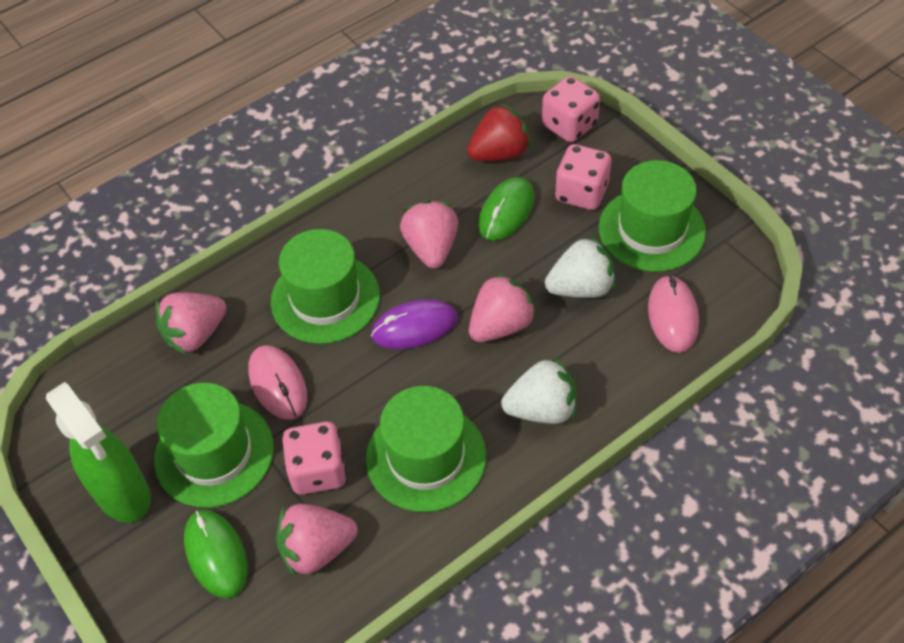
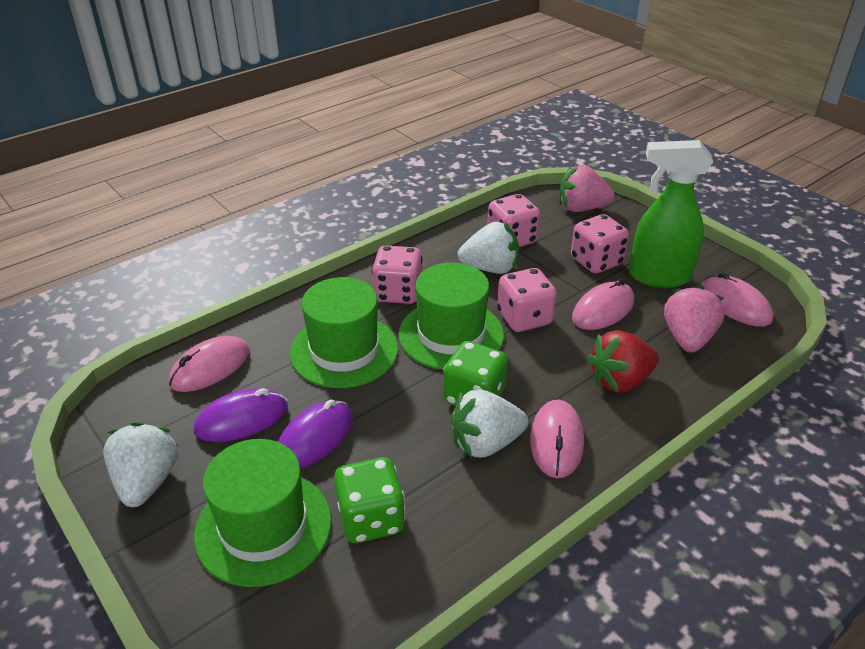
green dice: none = 0 -> [334,457,406,543] [443,341,508,406] = 2
green hat: [154,383,274,508] [271,229,380,344] [366,386,486,512] [599,160,706,272] = 4 -> [194,439,332,587] [290,277,398,388] [398,263,504,370] = 3
green mouse: [184,510,248,599] [479,177,535,241] = 2 -> none = 0
pink dice: [282,422,347,495] [542,76,600,142] [555,144,611,210] = 3 -> [372,245,422,304] [488,194,540,247] [497,268,557,332] [571,214,629,273] = 4
pink mouse: [248,345,307,420] [648,275,699,353] = 2 -> [169,336,249,392] [530,400,584,478] [572,279,634,330] [702,272,773,327] = 4
pink strawberry: [155,292,227,354] [276,504,358,576] [400,200,458,269] [469,273,537,342] = 4 -> [559,165,614,212] [664,285,725,353] = 2
purple mouse: [371,299,458,349] = 1 -> [194,388,288,442] [278,399,353,468] = 2
white strawberry: [501,357,577,424] [545,236,615,298] = 2 -> [103,422,178,507] [451,389,528,458] [458,222,519,274] = 3

